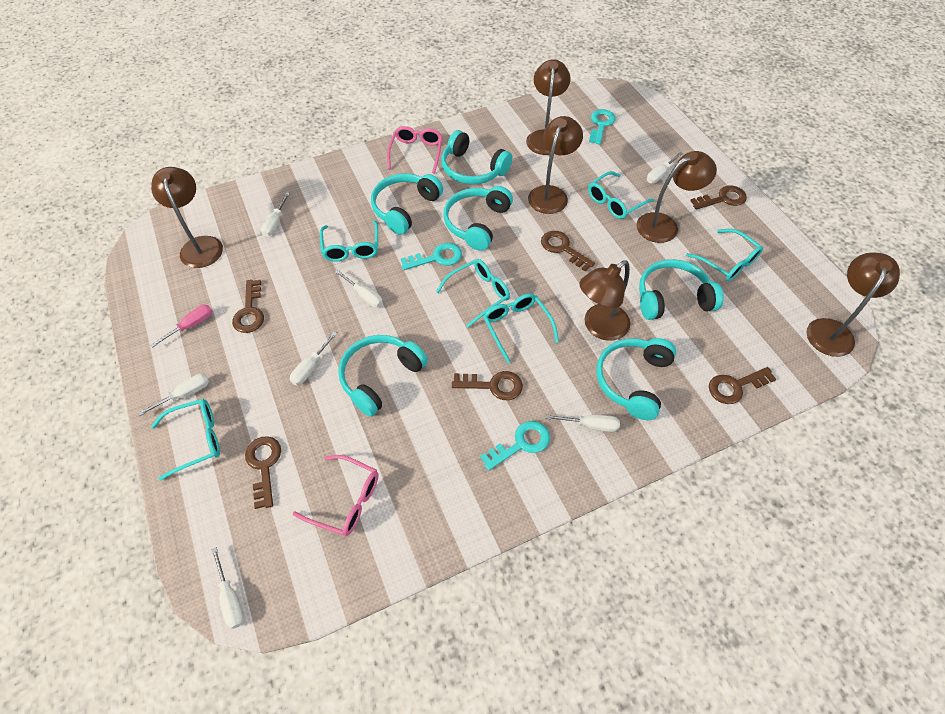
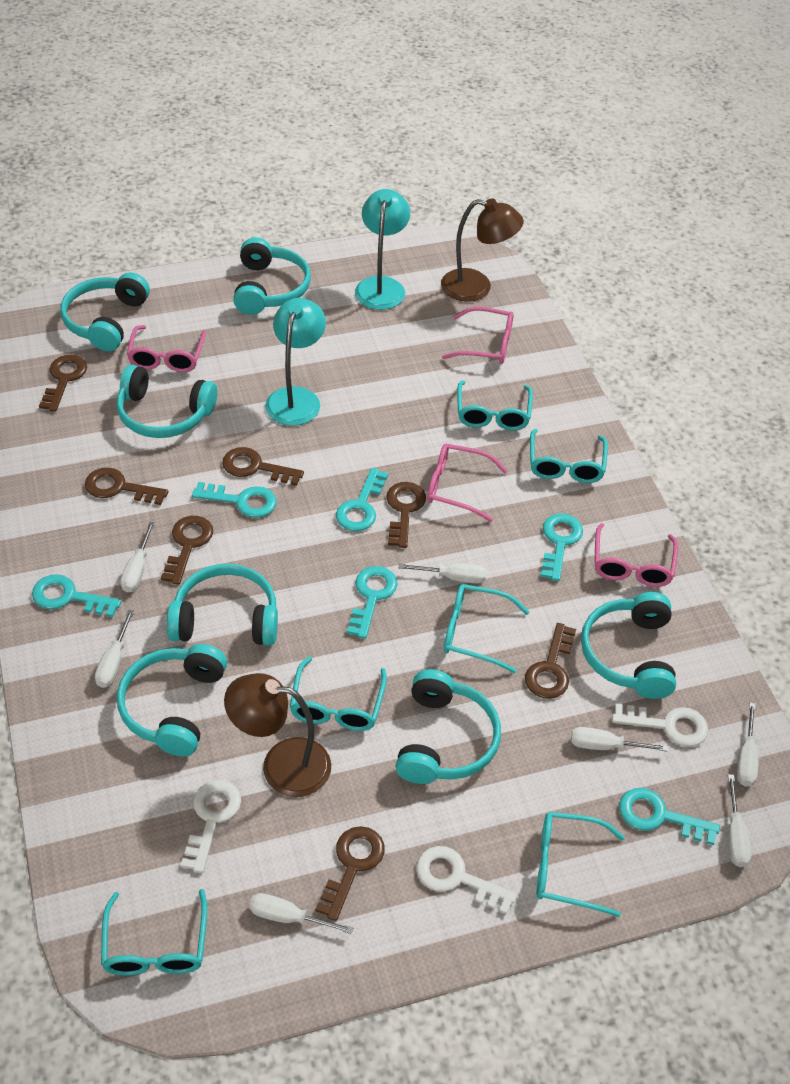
brown key: [232,280,264,333] [245,436,281,509] [452,371,523,400] [541,231,595,272] [690,186,747,210] [709,367,776,404] = 6 -> [39,355,87,411] [85,467,168,505] [161,516,213,585] [222,447,304,486] [315,826,385,921] [386,482,426,548] [525,623,576,699] = 7
brown lamp: [151,167,223,268] [526,59,571,155] [528,116,583,214] [579,260,630,341] [636,151,717,243] [807,252,900,357] = 6 -> [224,673,331,797] [441,198,524,302] = 2
pink glasses: [293,455,379,536] [387,126,443,174] = 2 -> [127,325,206,372] [427,443,508,522] [442,307,514,364] [594,523,678,587] = 4
pink screwdriver: [150,305,212,348] = 1 -> none = 0
turquoise headphones: [338,335,428,416] [371,173,443,235] [441,130,512,185] [443,186,513,251] [596,338,676,420] [639,259,724,320] = 6 -> [60,272,150,352] [117,365,217,438] [117,644,227,757] [167,564,278,645] [233,237,311,315] [396,669,501,784] [581,592,676,699] = 7
turquoise key: [401,243,462,270] [480,421,550,471] [589,109,616,145] = 3 -> [32,574,121,617] [192,482,277,518] [336,468,388,531] [347,566,398,639] [540,514,583,581] [619,788,720,845] = 6
turquoise lamp: none = 0 -> [265,298,326,426] [355,189,410,310] = 2
white key: none = 0 -> [181,780,241,873] [416,846,517,915] [612,703,709,747] = 3

